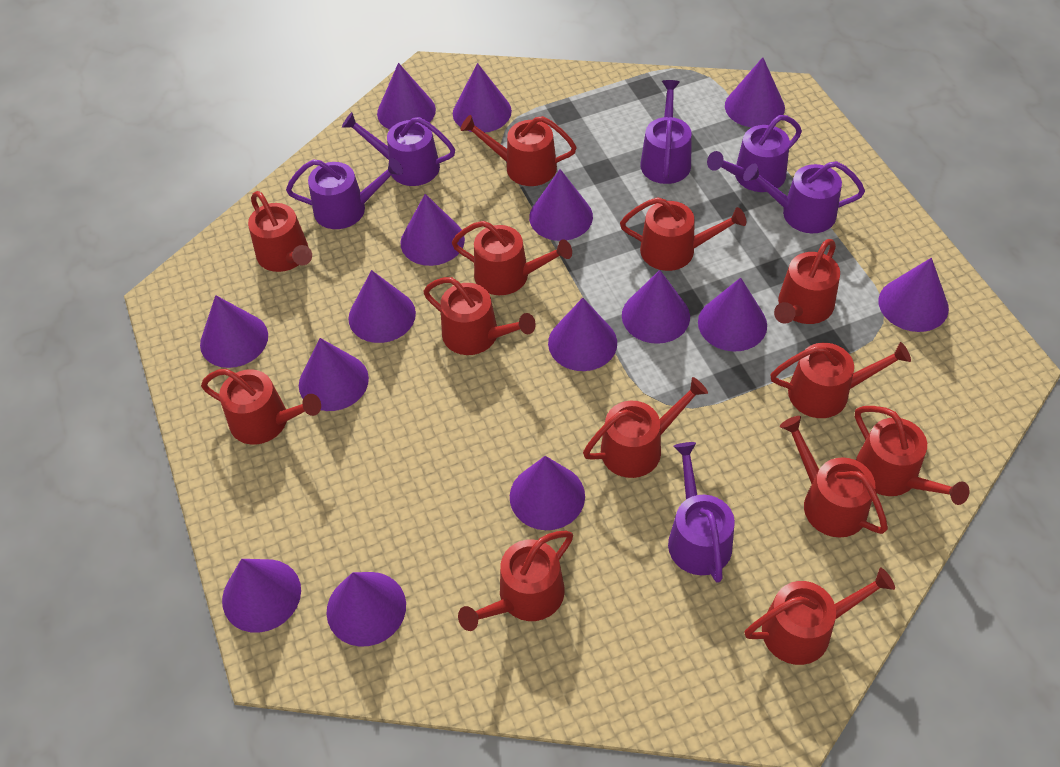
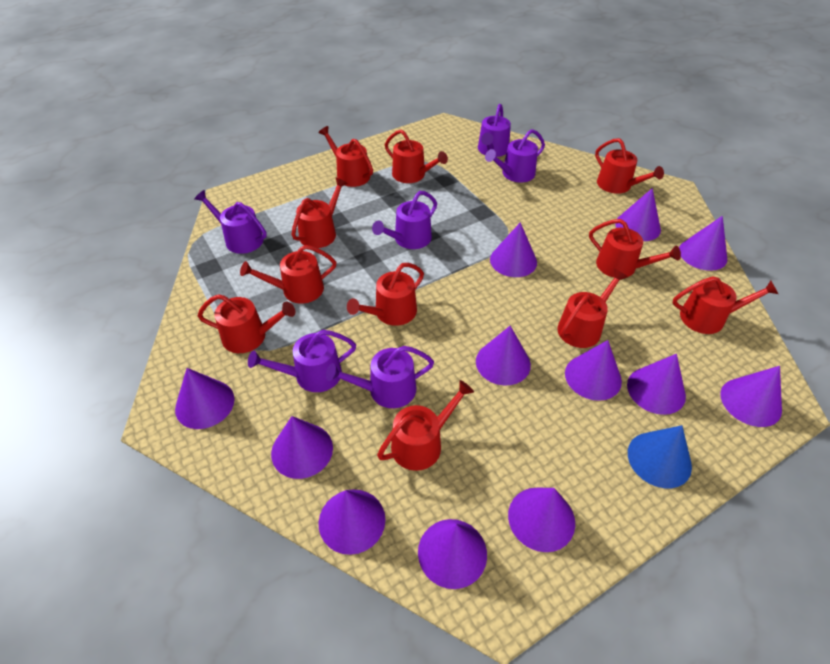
blue cone: none = 0 -> [628,425,692,488] = 1
purple cone: [200,295,268,368] [222,559,301,633] [299,338,369,411] [327,572,406,647] [348,270,416,343] [377,63,436,130] [400,194,465,266] [453,63,512,133] [510,456,585,530] [529,169,593,241] [548,298,617,371] [622,270,690,344] [698,277,767,351] [725,57,785,127] [879,258,949,332] = 15 -> [175,368,234,429] [271,416,333,479] [319,490,385,555] [418,519,487,589] [476,326,531,385] [490,222,537,277] [508,488,575,552] [565,340,622,401] [615,188,661,241] [627,354,686,415] [679,216,727,271] [720,366,782,427] = 12
red watering can: [201,369,321,444] [248,191,312,272] [423,277,536,355] [452,221,572,295] [458,531,573,631] [460,115,577,186] [583,377,708,478] [620,197,746,271] [744,568,895,665] [770,342,911,418] [774,239,840,324] [780,416,888,538] [855,406,970,505] = 13 -> [198,294,295,353] [240,245,337,304] [291,177,348,248] [318,126,373,187] [347,263,424,326] [377,380,474,471] [385,130,448,183] [558,269,628,348] [589,219,681,278] [595,138,664,194] [673,276,778,334] = 11

